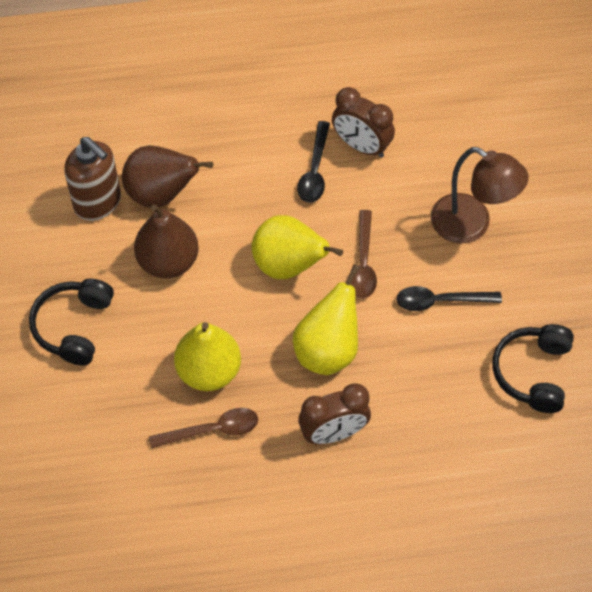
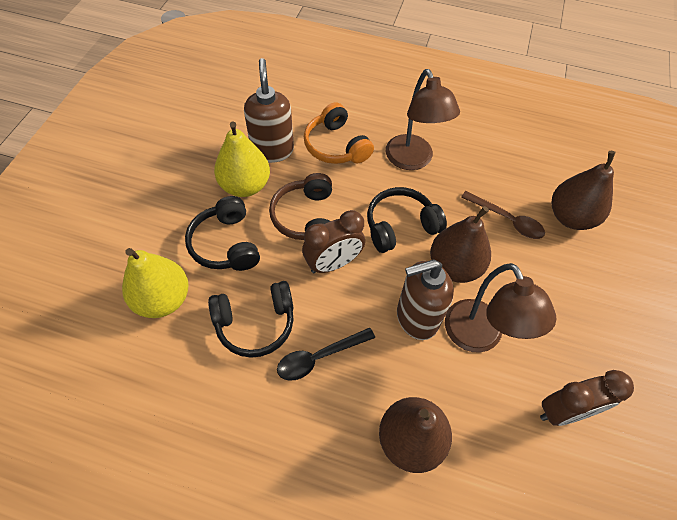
black headphones: [29,279,114,365] [492,324,574,413] = 2 -> [185,196,260,271] [208,281,293,358] [367,187,447,253] = 3
black spoon: [297,121,330,203] [396,286,502,311] = 2 -> [277,328,375,381] = 1
brown headphones: none = 0 -> [269,173,332,240] = 1
brown lamp: [431,147,528,243] = 1 -> [386,69,460,170] [445,263,557,353] = 2
brown pear: [122,145,213,208] [134,204,199,278] = 2 -> [379,397,452,473] [430,206,491,283] [552,151,616,230] = 3
brown soap dispenser: [64,137,121,221] = 1 -> [244,58,294,163] [397,259,454,340] = 2
brown spoon: [149,408,258,449] [350,210,377,298] = 2 -> [461,191,545,239] = 1
orange headphones: none = 0 -> [304,103,374,164] = 1
yellow pear: [174,322,241,391] [251,215,343,279] [293,264,360,375] = 3 -> [122,248,189,318] [214,121,270,197] = 2

